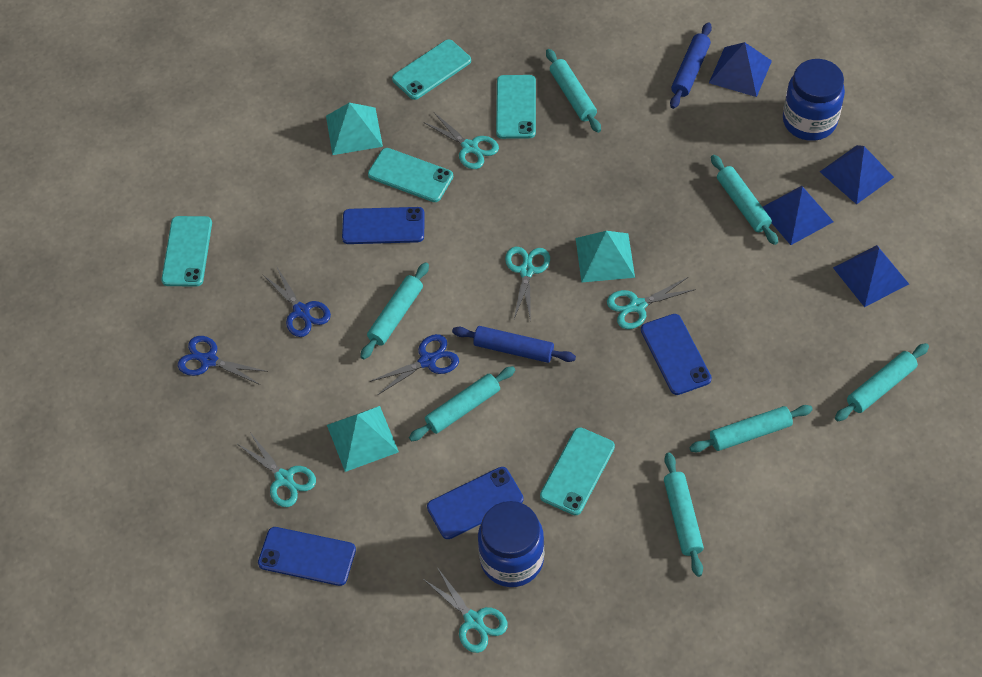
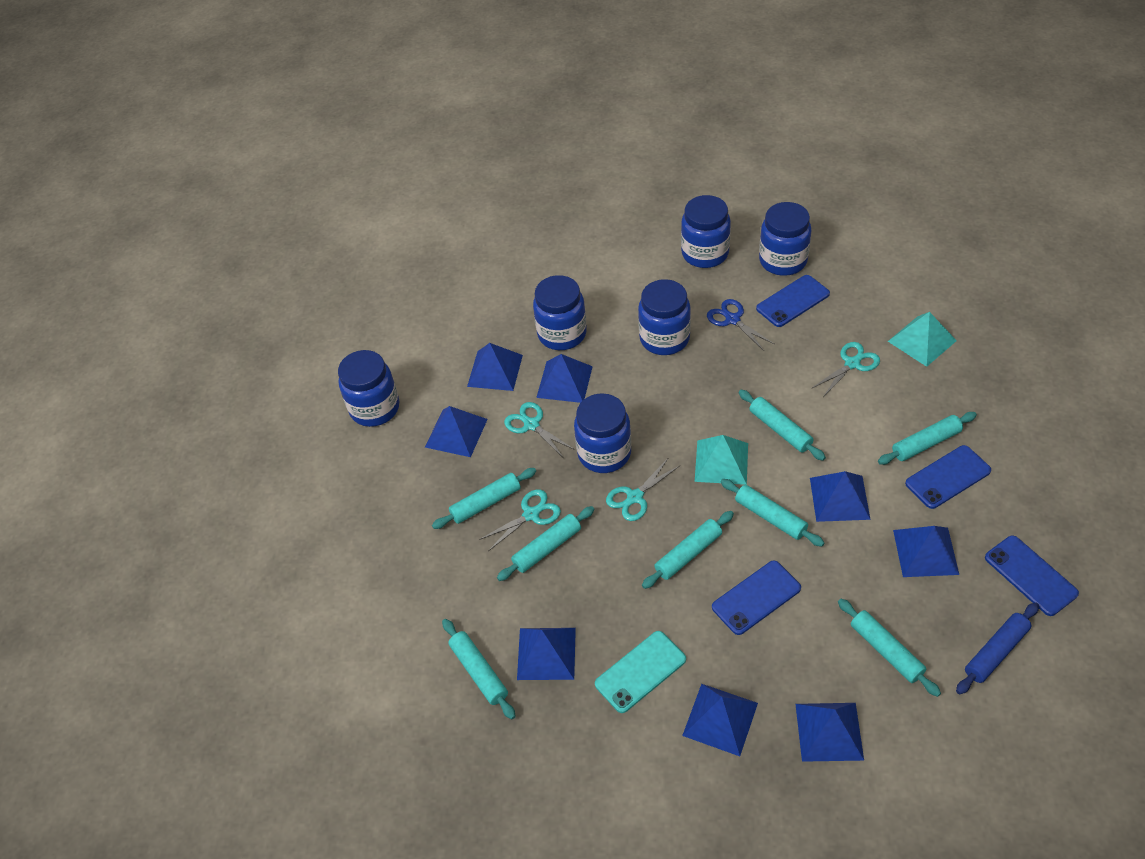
blue jar: [478,501,544,587] [783,59,845,141] = 2 -> [338,350,399,427] [533,275,587,350] [574,393,631,473] [638,279,691,355] [681,195,731,268] [759,202,811,276] = 6
blue pyramid: [709,42,772,97] [763,186,834,245] [820,145,894,205] [833,245,909,307] = 4 -> [425,406,488,457] [467,343,523,391] [517,628,576,680] [536,354,593,403] [682,684,758,756] [795,703,864,762] [810,471,871,522] [893,526,959,577] = 8
blue rolling pin: [452,326,576,363] [670,23,712,109] = 2 -> [956,602,1039,694] = 1
blue scissors: [178,336,268,385] [262,267,331,337] [369,334,459,395] = 3 -> [707,299,775,351] = 1
turquoise phone: [162,216,212,287] [368,148,453,202] [392,39,471,100] [496,75,536,139] [540,427,615,515] = 5 -> [595,631,686,713] = 1
turquoise pyramid: [326,103,383,155] [327,406,399,472] [576,231,635,283] = 3 -> [695,435,748,485] [888,312,957,367] = 2
turquoise rolling pin: [360,262,429,359] [409,366,515,441] [546,49,601,133] [664,452,704,577] [689,405,813,452] [711,155,778,245] [835,343,929,421] = 7 -> [432,468,536,529] [442,619,516,719] [497,506,594,581] [642,511,734,589] [720,479,824,547] [739,390,826,461] [838,599,941,697] [878,412,977,465] = 8
turquoise scissors: [236,434,316,507] [423,113,499,169] [423,567,508,653] [505,247,550,321] [607,277,696,329] = 5 -> [479,489,561,551] [504,402,575,458] [606,457,679,521] [811,342,880,397] = 4

